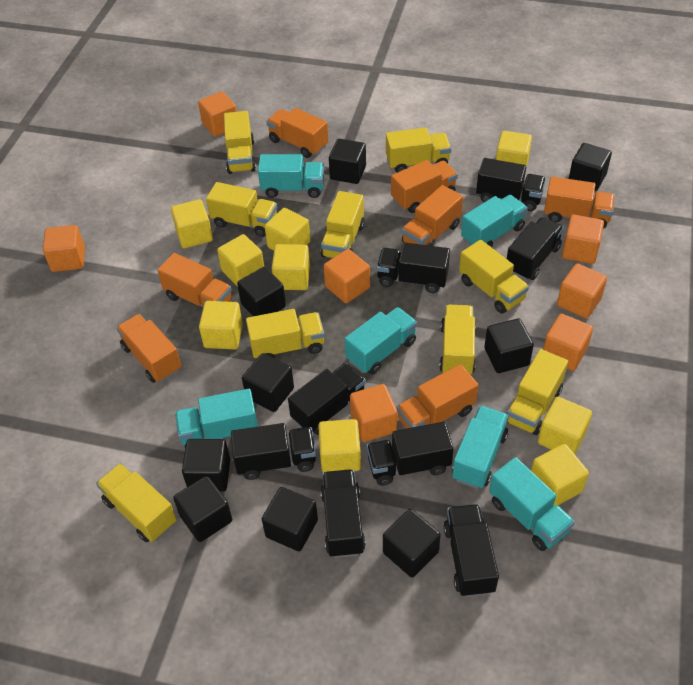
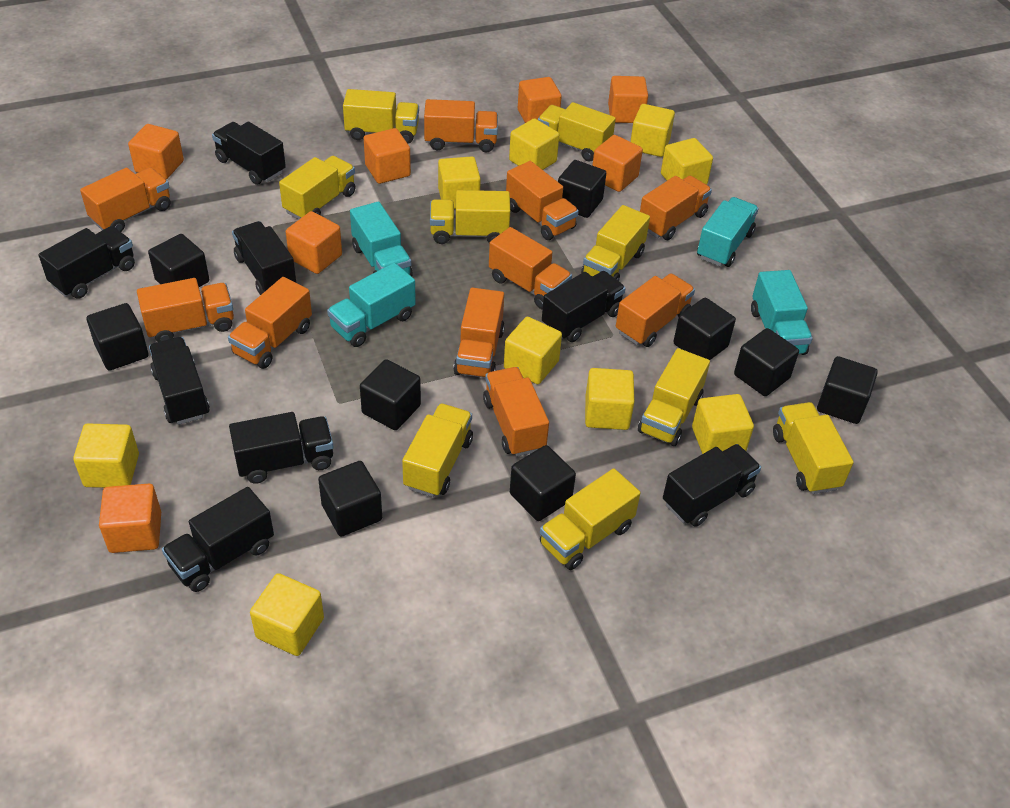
orange truck: [116,314,181,383] [157,253,232,307] [266,108,328,158] [391,160,458,213] [397,364,479,429] [402,185,463,246] [544,177,615,229] = 7 -> [80,167,170,232] [137,278,234,342] [228,277,312,369] [424,99,498,152] [453,288,505,378] [483,367,549,457] [489,227,572,309] [506,161,579,240] [616,274,695,347] [640,176,712,240] = 10
turquoise truck: [175,389,258,448] [258,154,324,198] [345,307,417,375] [452,405,509,489] [461,195,528,247] [489,457,575,551] = 6 -> [327,263,416,347] [350,201,413,276] [697,197,759,267] [751,270,813,355] = 4

